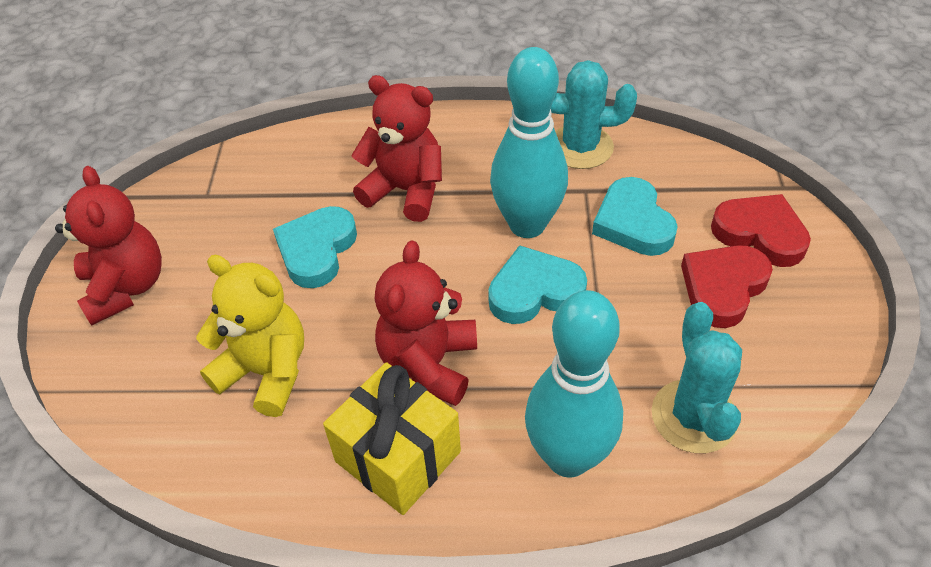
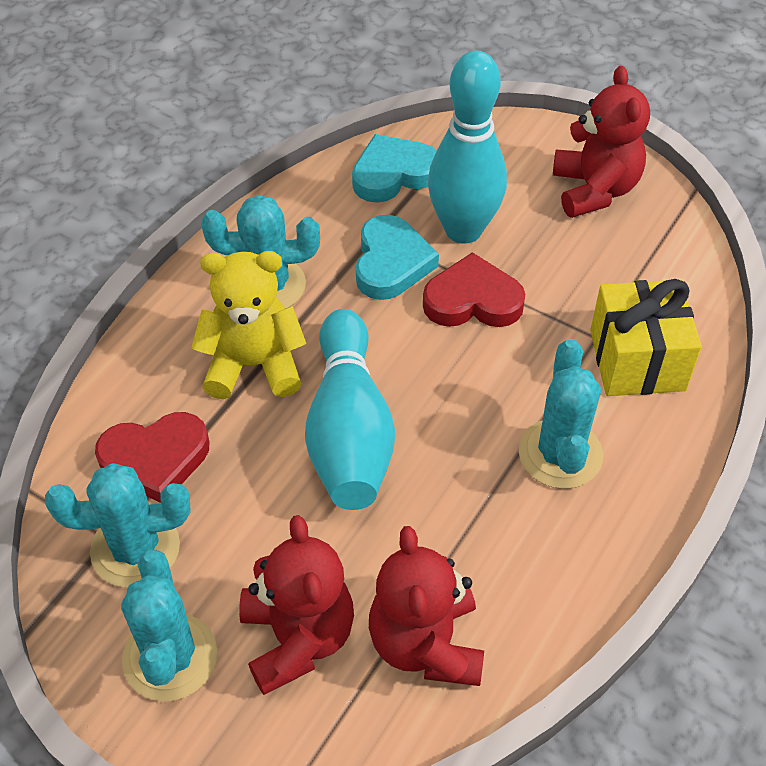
turquoise cactus: [550,60,637,169] [651,302,742,453] = 2 -> [45,463,191,588] [121,550,217,701] [202,195,320,309] [519,339,603,489] = 4
turquoise heart: [273,206,357,288] [488,245,587,324] [592,177,678,256] = 3 -> [352,134,437,203] [356,215,439,300] = 2

